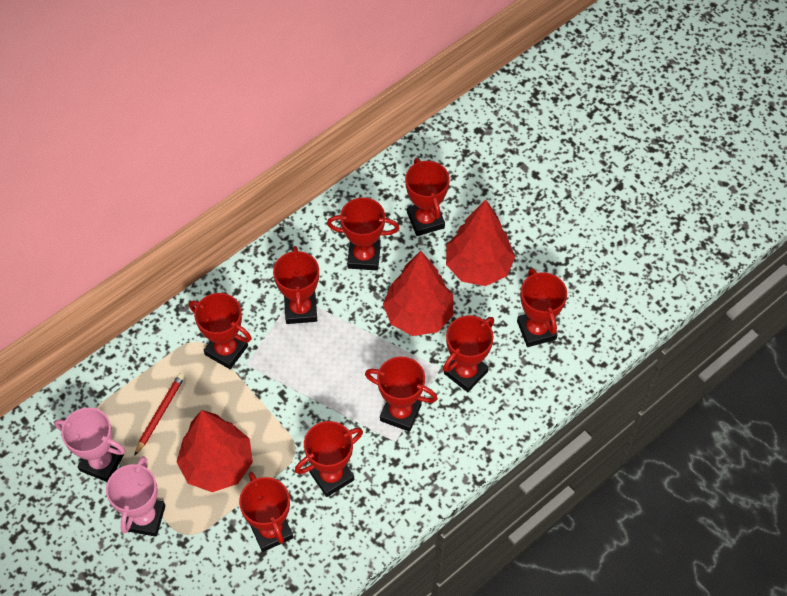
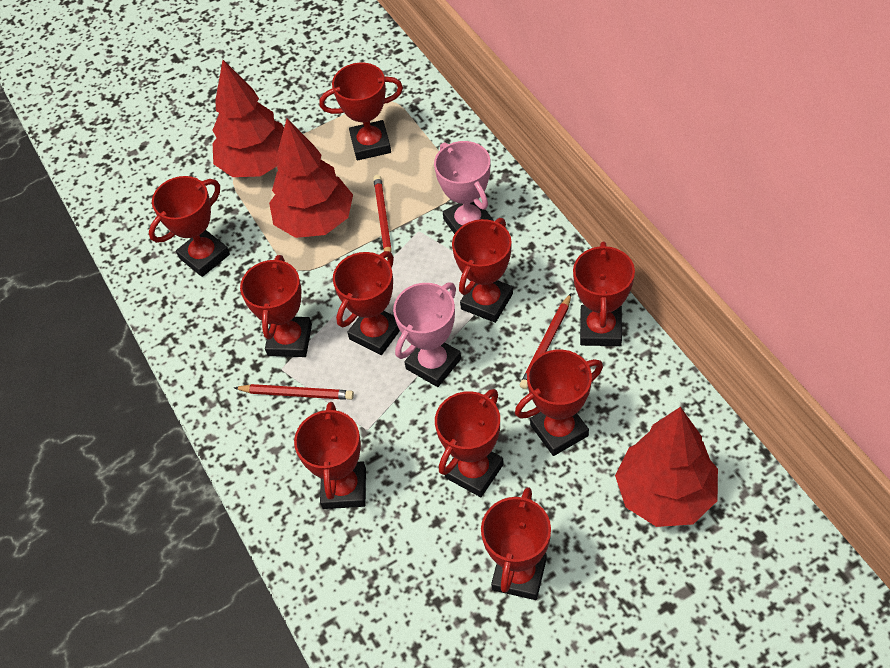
red pencil: [134,373,185,456] = 1 -> [234,384,354,400] [373,175,392,260] [520,293,571,389] = 3
red trophy: [189,293,252,369] [239,472,293,552] [273,246,319,324] [295,421,363,497] [327,198,399,270] [365,357,438,432] [405,158,450,236] [443,315,494,392] [517,268,567,347] = 9 -> [149,176,230,277] [240,255,312,357] [294,402,366,509] [319,63,403,160] [333,251,400,355] [435,389,504,497] [452,218,513,323] [481,487,551,600] [515,349,603,456] [573,242,635,346] = 10

